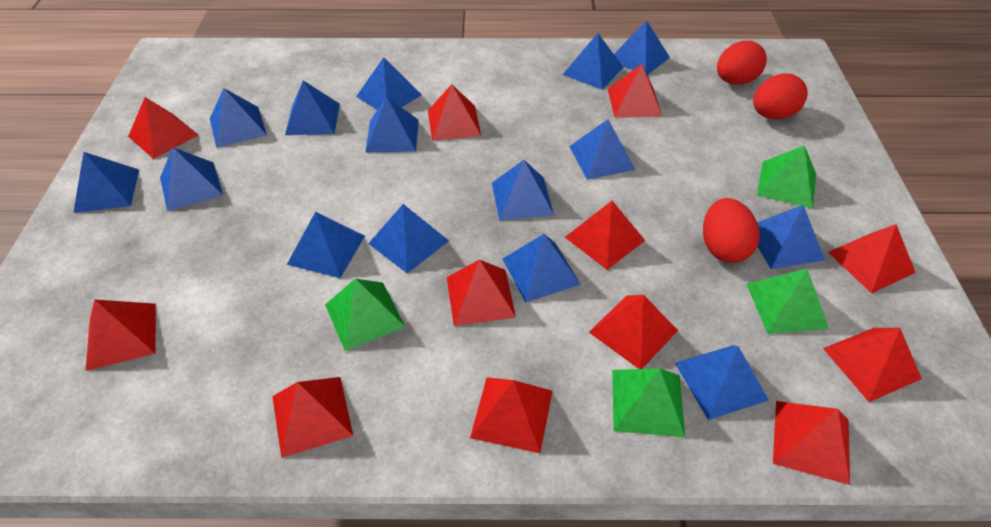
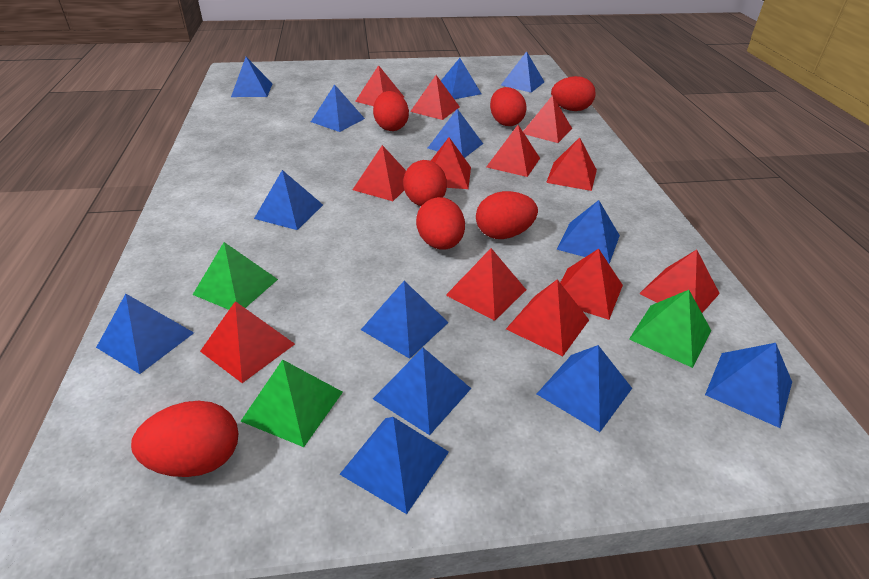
blue pyramid: [73,152,139,213] [160,147,223,212] [210,88,267,148] [285,81,340,135] [287,212,365,278] [356,57,422,110] [365,97,419,152] [368,204,449,274] [492,160,554,221] [503,234,581,303] [563,33,623,90] [569,119,636,180] [614,20,670,75] [675,345,769,420] [757,205,825,269] = 15 -> [96,294,194,374] [231,57,273,97] [254,170,323,230] [311,84,365,132] [339,417,449,514] [361,281,449,359] [373,348,471,435] [428,109,483,158] [441,58,481,99] [501,51,544,93] [537,345,632,432] [556,200,620,264] [705,343,792,428] = 13
green pyramid: [325,279,405,351] [612,368,685,437] [747,269,829,334] [757,145,816,209] = 4 -> [193,242,278,310] [241,359,343,447] [629,290,711,368] = 3
red egg: [703,198,760,263] [717,41,767,85] [753,73,808,119] = 3 -> [131,401,238,477] [373,91,409,131] [403,160,447,206] [416,197,465,250] [476,191,538,239] [490,87,527,126] [551,76,596,111] = 7

